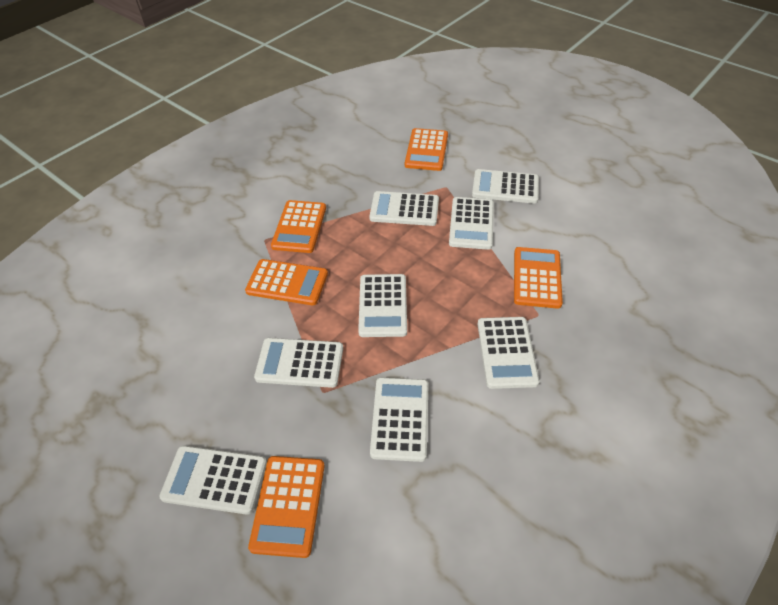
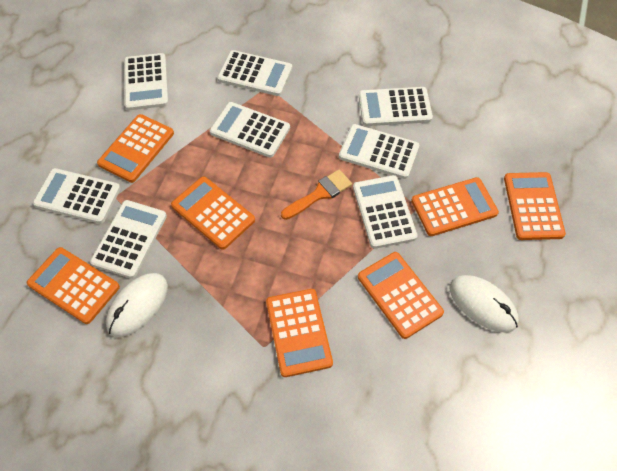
orange brush: none = 0 -> [281,169,352,220] = 1
orange calculator: [245,259,328,305] [248,456,325,558] [271,200,326,253] [405,128,448,171] [514,247,563,309] = 5 -> [27,247,120,324] [97,114,174,183] [171,176,255,250] [266,289,333,377] [358,252,444,339] [411,177,499,236] [504,172,566,240] = 7
white mouse: none = 0 -> [106,273,168,337] [450,275,519,333] = 2

